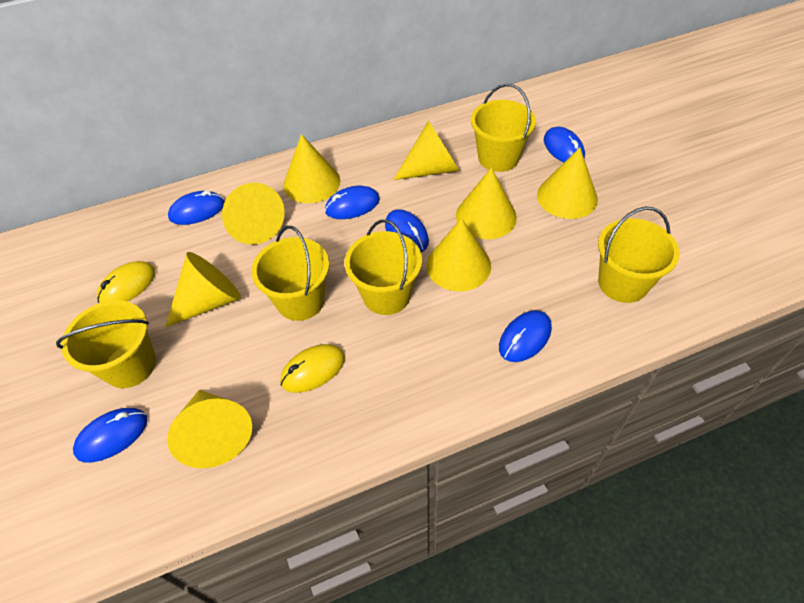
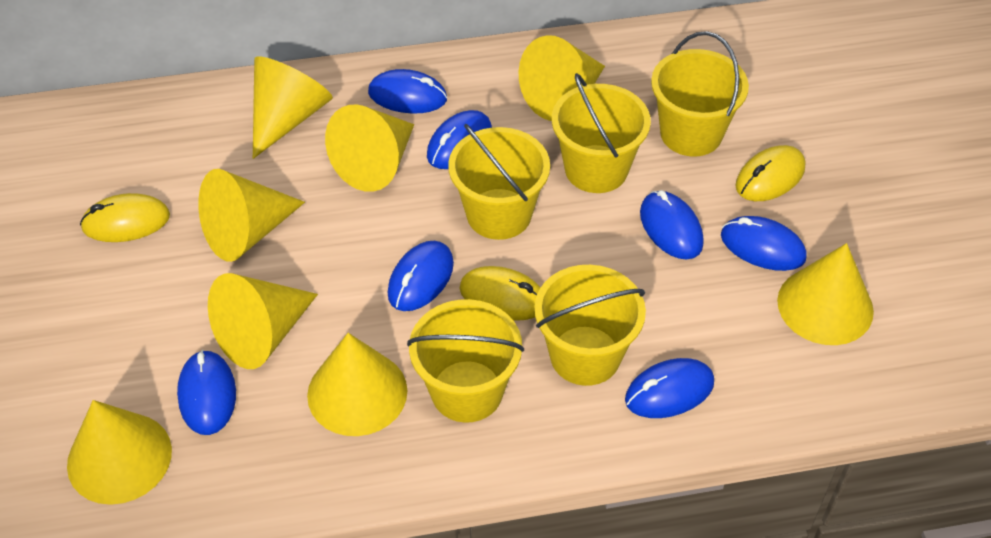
blue mouse: [73,408,148,463] [168,191,225,225] [325,186,380,219] [385,209,429,252] [499,310,552,362] [544,127,585,162] = 6 -> [177,350,236,435] [368,69,447,114] [388,241,454,311] [427,110,492,169] [625,358,714,418] [640,190,704,259] [721,216,807,271] = 7
yellow mouse: [97,261,155,303] [280,344,345,393] = 2 -> [80,193,170,242] [460,266,540,321] [736,145,805,201] = 3

